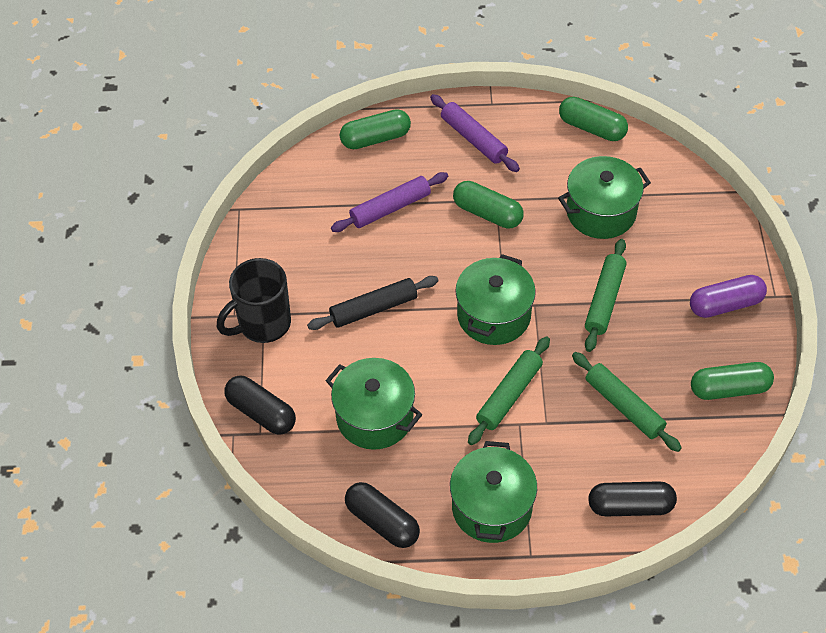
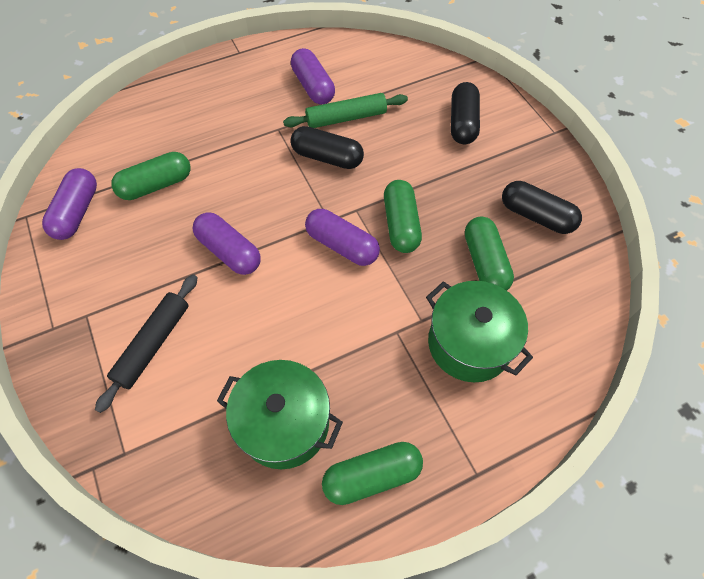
black mug: [216,258,291,343] = 1 -> none = 0
green pot: [325,358,422,450] [450,441,537,543] [455,254,536,345] [558,156,651,239] = 4 -> [217,360,343,469] [426,281,533,382] = 2
green rolling pin: [468,336,550,445] [572,352,682,452] [585,239,627,352] = 3 -> [283,93,408,128] = 1
purple capsule: [690,275,767,318] = 1 -> [42,168,97,240] [192,212,261,275] [291,48,335,105] [305,209,380,266] = 4
purple rolling pin: [331,172,448,232] [430,94,520,172] = 2 -> none = 0

